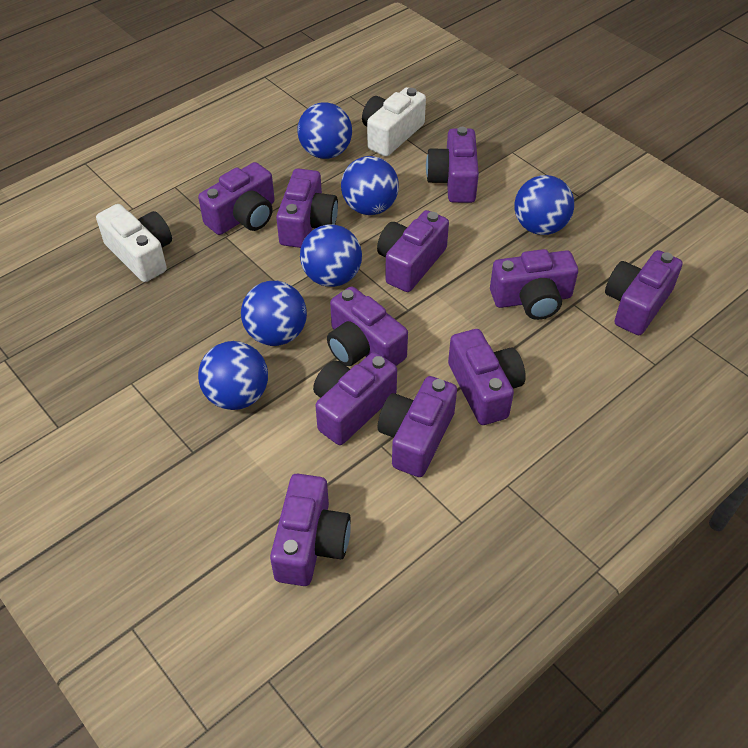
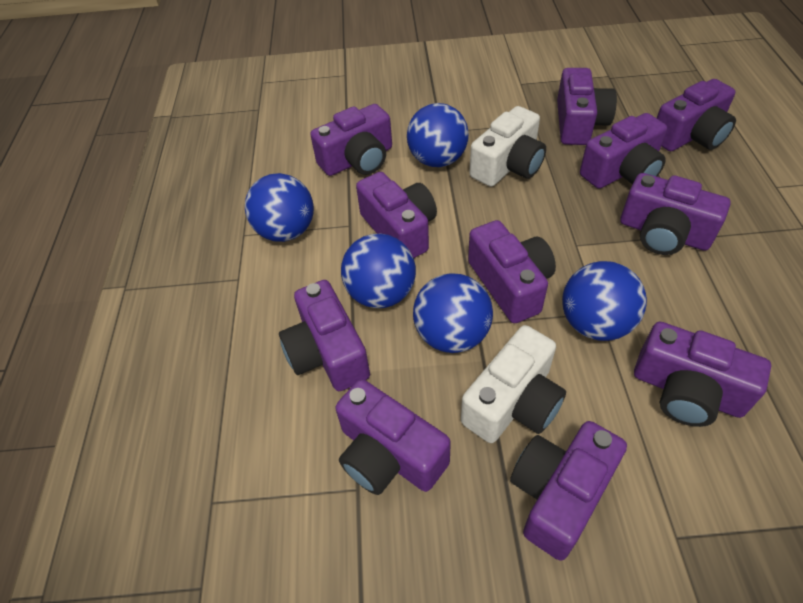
blue ball: [198,341,268,410] [241,281,307,346] [297,102,352,159] [300,225,362,287] [341,156,399,215] [514,175,574,235] = 6 -> [245,173,314,242] [341,234,416,308] [407,103,469,167] [413,273,493,353] [562,261,647,341] = 5

